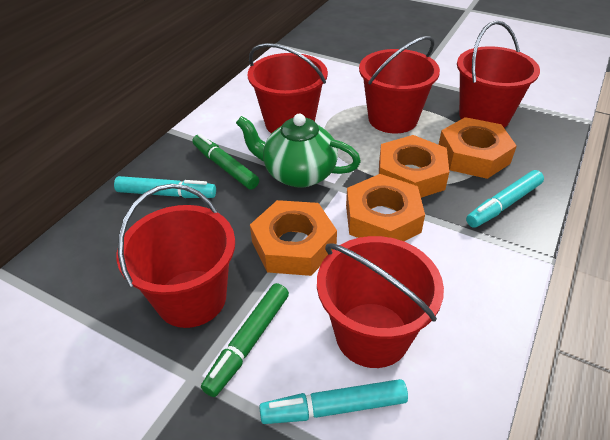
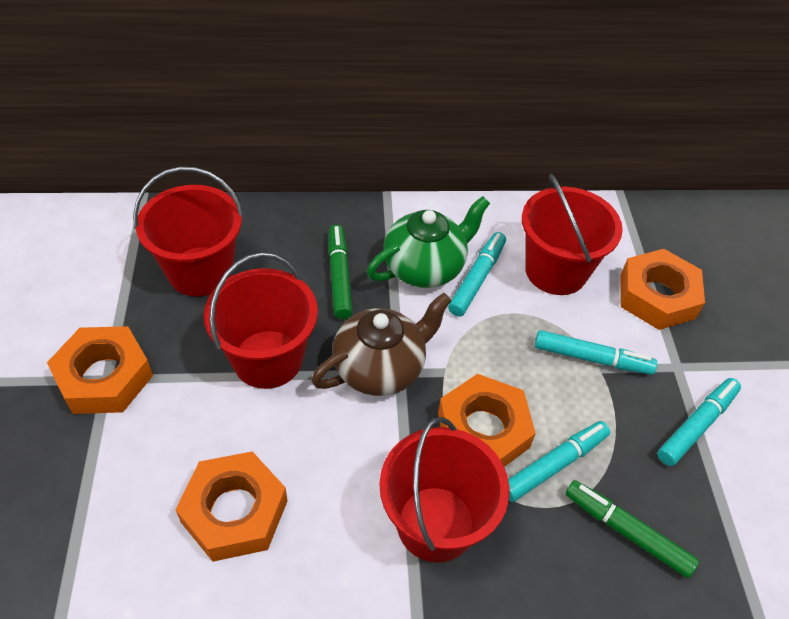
brown teapot: none = 0 -> [311,293,452,396] = 1
red bucket: [117,184,235,328] [248,43,328,134] [317,236,444,368] [359,36,440,133] [457,21,540,128] = 5 -> [133,167,244,297] [204,252,318,389] [379,417,510,563] [522,174,623,295] = 4
turquoise marker: [114,176,216,198] [259,379,408,424] [466,170,544,228] = 3 -> [448,232,506,317] [508,421,610,502] [535,330,657,375] [657,378,741,466] = 4

